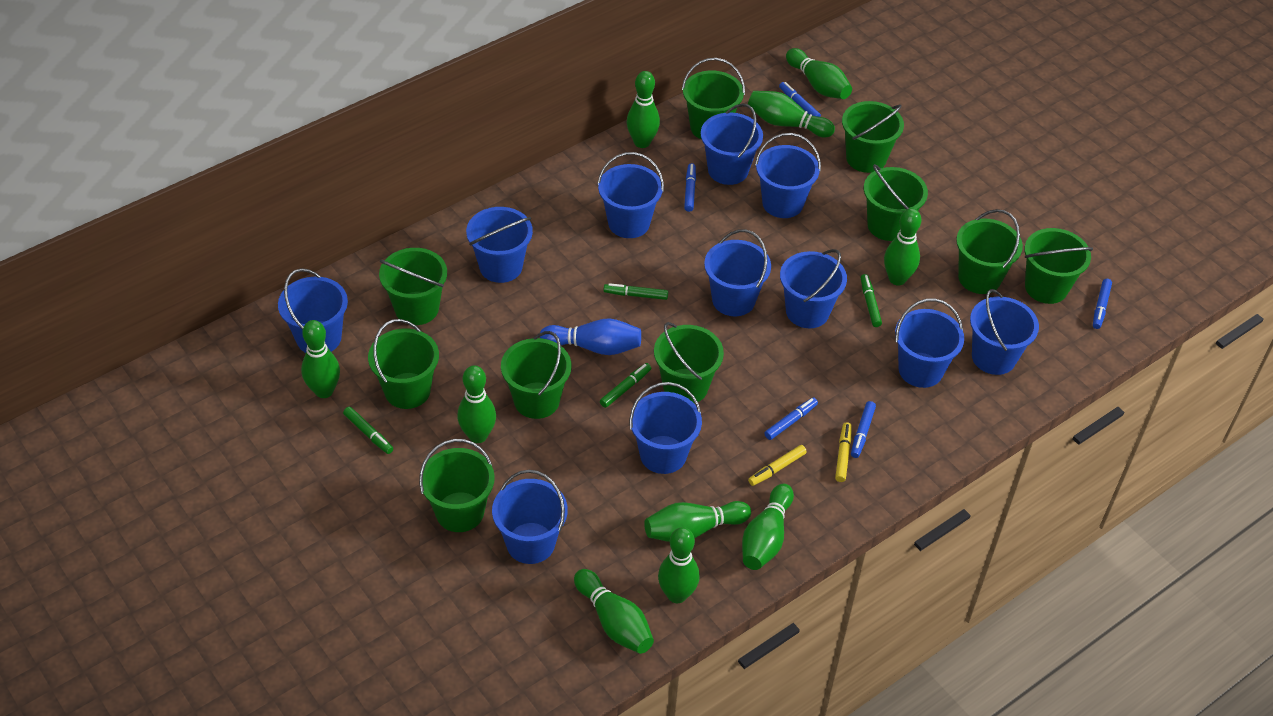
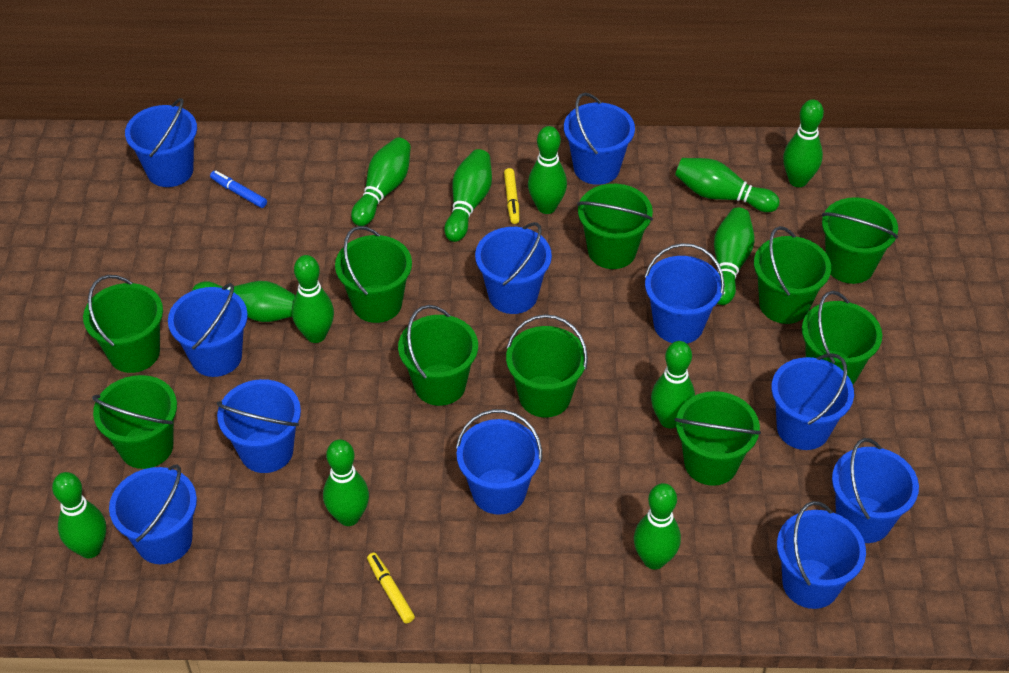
blue bowling pin: [540,318,641,355] = 1 -> none = 0
blue marker: [684,163,696,212] [764,397,818,440] [779,82,821,117] [851,401,876,458] [1093,279,1112,329] = 5 -> [210,171,267,208] = 1
green bowling pin: [301,320,340,398] [457,365,496,443] [574,569,654,654] [627,71,660,148] [644,501,751,542] [658,527,700,603] [742,484,794,570] [748,91,835,138] [786,48,852,99] [884,208,921,285] = 10 -> [52,472,106,558] [192,281,296,322] [292,255,334,343] [323,439,369,526] [351,137,411,226] [444,149,492,242] [528,126,567,214] [634,483,681,569] [651,341,695,428] [675,158,780,212] [714,208,754,305] [783,99,824,187] = 12
green marker: [343,407,393,454] [600,363,651,408] [604,283,668,300] [860,274,882,327] = 4 -> none = 0

